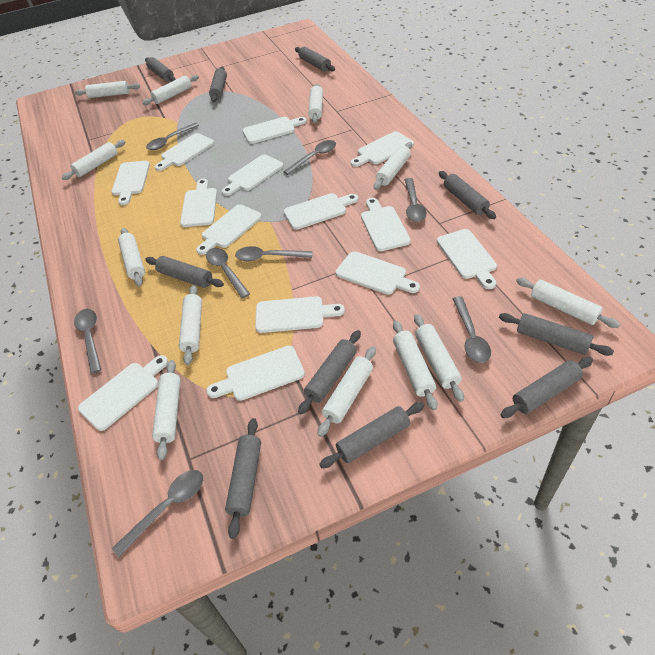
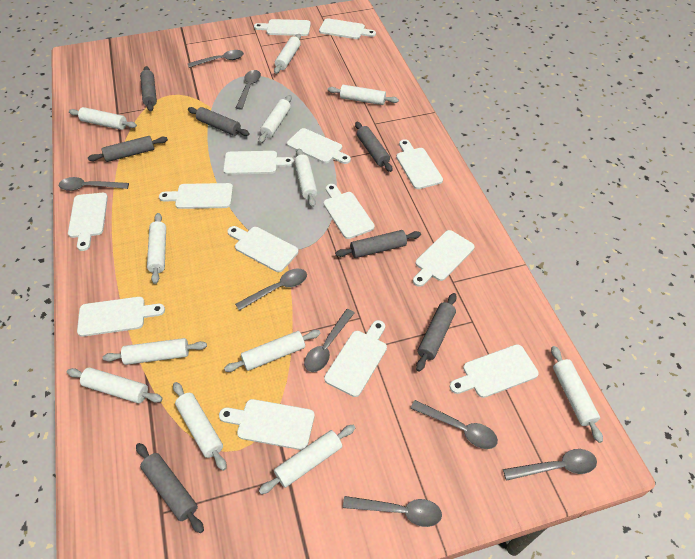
grey rolling pin: [145,57,175,82] [145,256,224,288] [209,67,227,102] [225,418,261,539] [295,47,335,72] [298,330,361,414] [319,402,424,468] [439,171,496,219] [499,313,614,356] [500,357,593,418] = 10 -> [88,136,168,162] [136,443,204,533] [140,66,157,111] [188,107,249,136] [335,230,421,258] [355,122,392,172] [416,293,457,372] = 7

